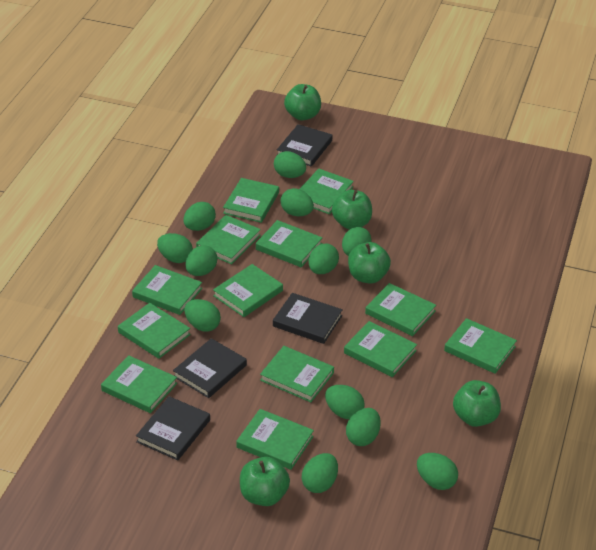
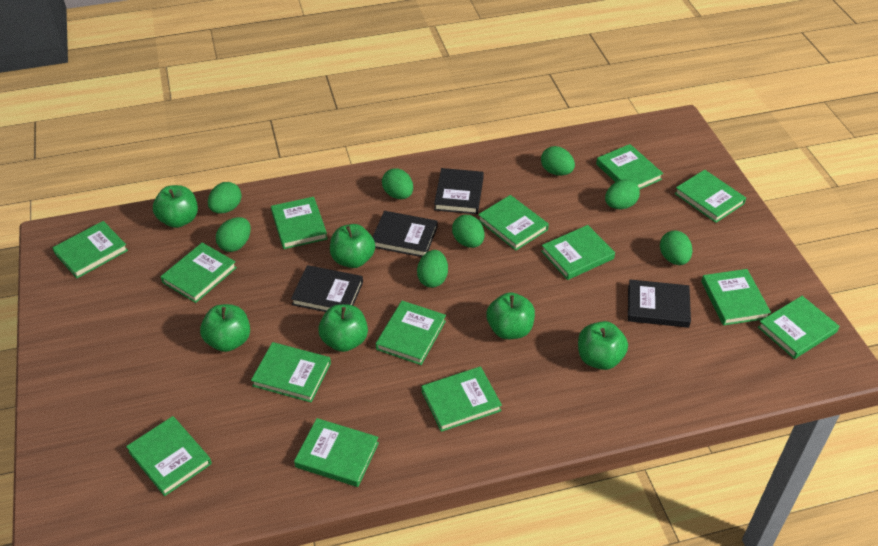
green apple: [240,457,290,506] [284,84,321,120] [332,190,372,229] [348,242,391,284] [453,380,501,427] = 5 -> [153,185,198,228] [200,304,250,352] [318,304,368,352] [330,224,375,268] [486,292,535,339] [578,321,628,370] = 6
green book: [101,355,177,413] [118,303,191,359] [132,265,202,315] [196,215,261,264] [213,264,283,317] [223,178,279,223] [236,409,314,470] [256,220,322,267] [260,346,334,402] [300,169,354,214] [344,321,417,377] [365,283,436,336] [444,318,517,374] = 13 -> [52,221,128,278] [126,416,212,496] [160,243,237,303] [251,342,331,402] [271,197,328,249] [294,418,379,487] [376,301,446,365] [422,366,502,432] [478,195,549,251] [541,225,615,280] [596,144,663,190] [675,170,746,223] [701,269,771,326] [758,296,839,359] = 14
green egg: [157,233,193,263] [184,202,216,231] [184,299,221,332] [185,245,217,276] [274,151,306,178] [280,188,314,216] [302,453,338,493] [308,244,339,274] [325,385,365,419] [342,227,372,256] [346,408,381,446] [417,453,458,490] = 12 -> [208,182,242,213] [216,217,251,252] [382,168,413,199] [417,250,448,288] [452,215,484,248] [541,146,575,176] [605,179,640,209] [660,230,692,265] = 8

